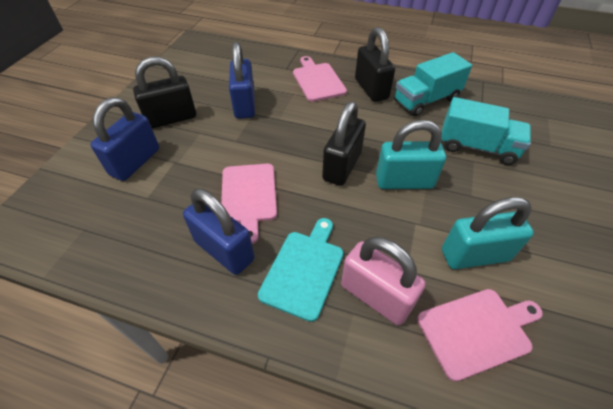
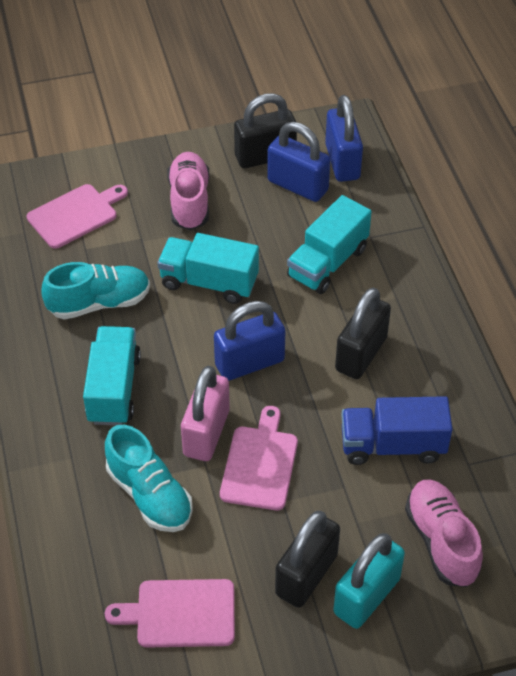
blue truck: none = 0 -> [342,396,453,465] = 1
pink shoe: none = 0 -> [167,152,210,230] [405,479,483,587] = 2
turquoise cutting board: [258,218,343,322] = 1 -> none = 0
turquoise padlock: [376,120,446,189] [442,197,534,269] = 2 -> [333,533,405,629] = 1
turquoise shoe: none = 0 -> [42,262,150,320] [105,425,193,532] = 2
turquoise truck: [394,52,472,116] [441,97,531,165] = 2 -> [83,326,141,425] [158,233,259,304] [287,195,372,294] = 3

